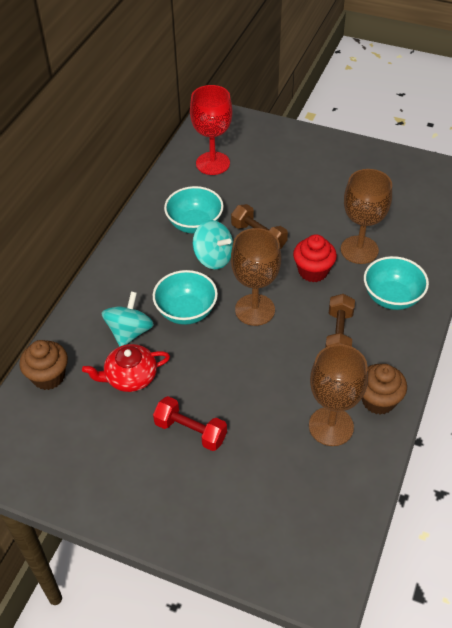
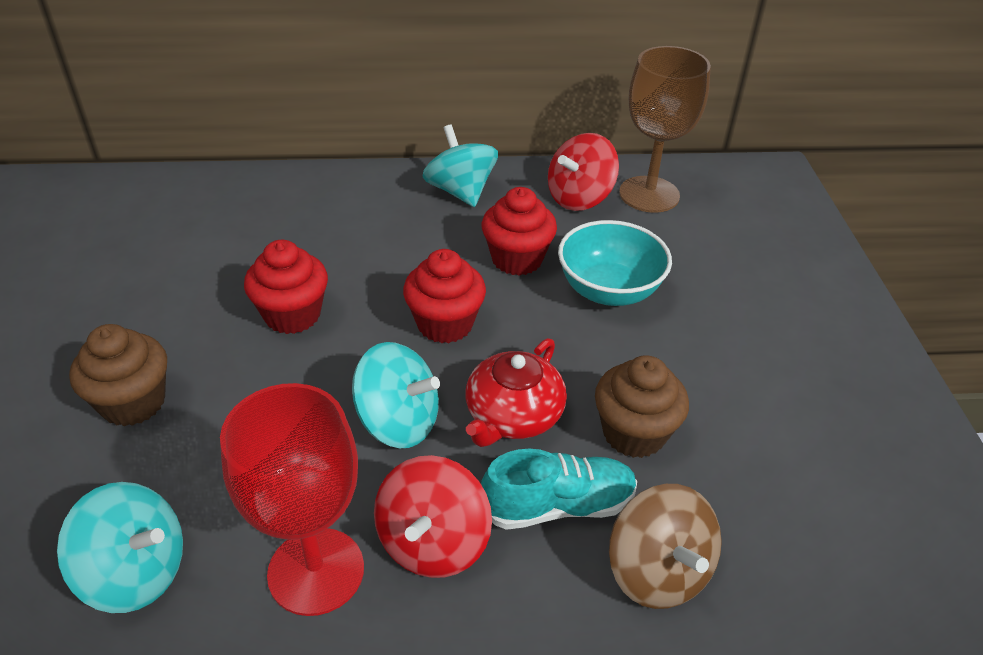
brown dumbbell: [231,204,288,249] [325,294,355,348] = 2 -> none = 0
brown goblet: [231,228,281,326] [309,344,368,446] [341,169,392,264] = 3 -> [619,46,711,213] = 1
brown spinning top: none = 0 -> [609,484,722,609] = 1
red cupcake: [293,234,337,282] = 1 -> [244,240,328,334] [403,249,486,343] [482,187,557,276] = 3
red dumbbell: [153,396,227,451] = 1 -> none = 0
red spinning top: none = 0 -> [374,455,492,578] [548,133,619,211] = 2
turquoise bowl: [153,270,218,325] [164,186,224,233] [364,256,429,310] = 3 -> [558,220,672,306] = 1
turquoise shoe: none = 0 -> [481,448,637,530] = 1
turquoise spinning top: [102,291,154,346] [193,220,233,269] = 2 -> [57,482,183,613] [352,342,440,448] [422,125,498,207] = 3

